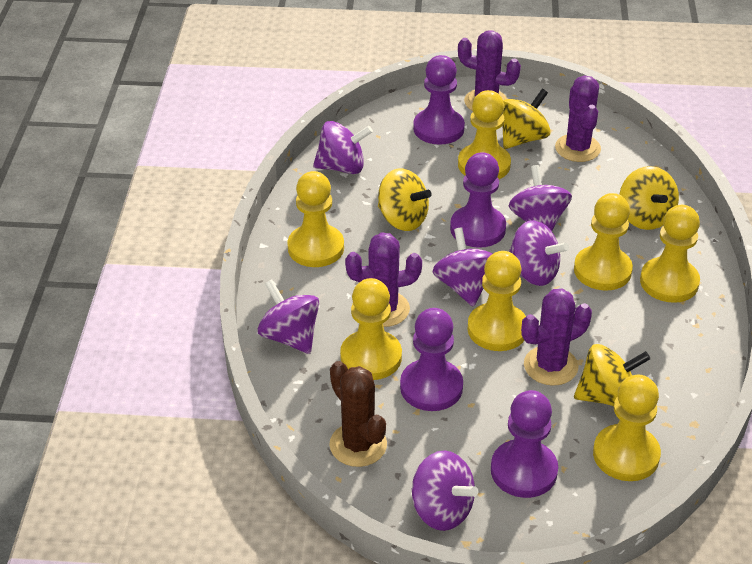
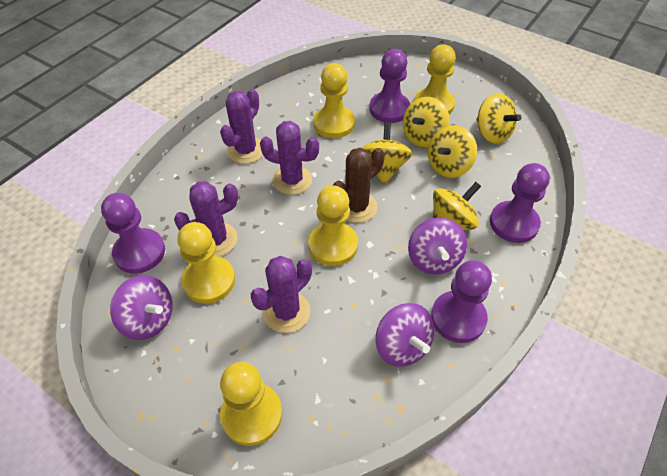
purple spinning top: [258,280,319,354] [313,121,373,174] [412,450,478,531] [432,227,493,306] [509,165,572,231] [509,220,569,286] = 6 -> [110,275,173,340] [375,303,434,367] [408,217,467,274] = 3
yellow pawn: [288,171,344,267] [340,278,402,380] [458,90,511,179] [467,251,526,351] [574,193,633,291] [593,375,661,481] [640,205,700,303] = 7 -> [177,222,235,304] [220,362,282,446] [308,185,358,266] [313,63,355,138] [414,45,456,115] = 5
yellow spinning top: [378,168,432,231] [503,89,551,149] [574,344,650,406] [619,166,679,230] = 4 -> [362,122,412,185] [403,97,450,147] [428,125,477,178] [433,182,481,230] [476,93,522,144] = 5

